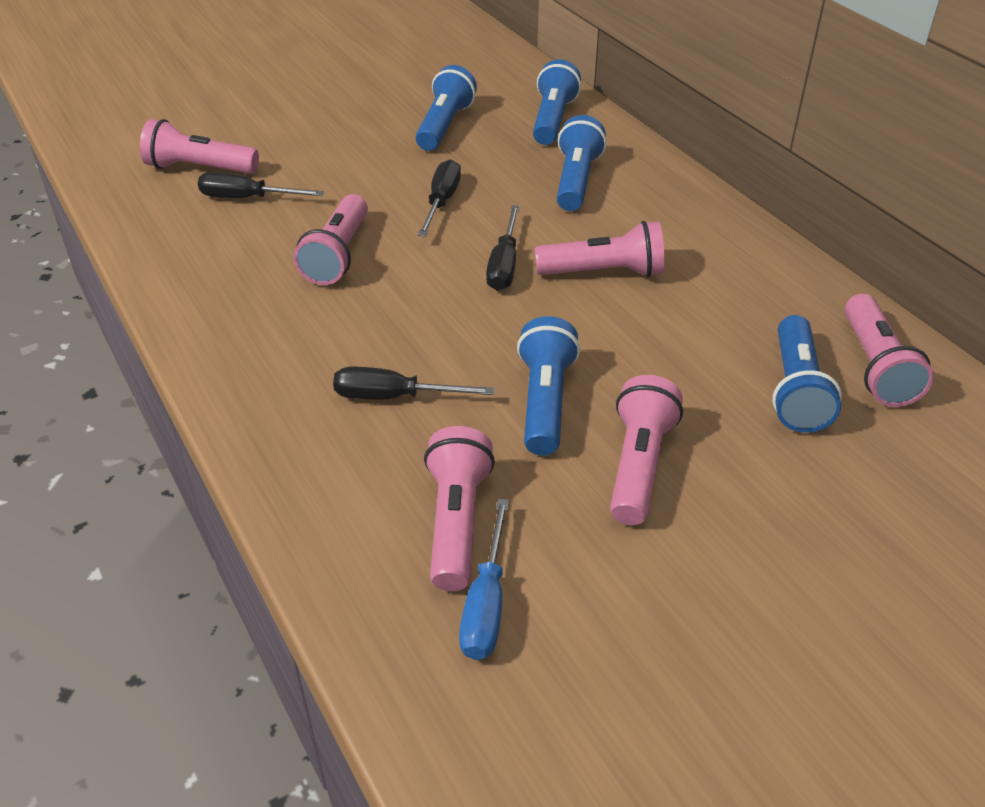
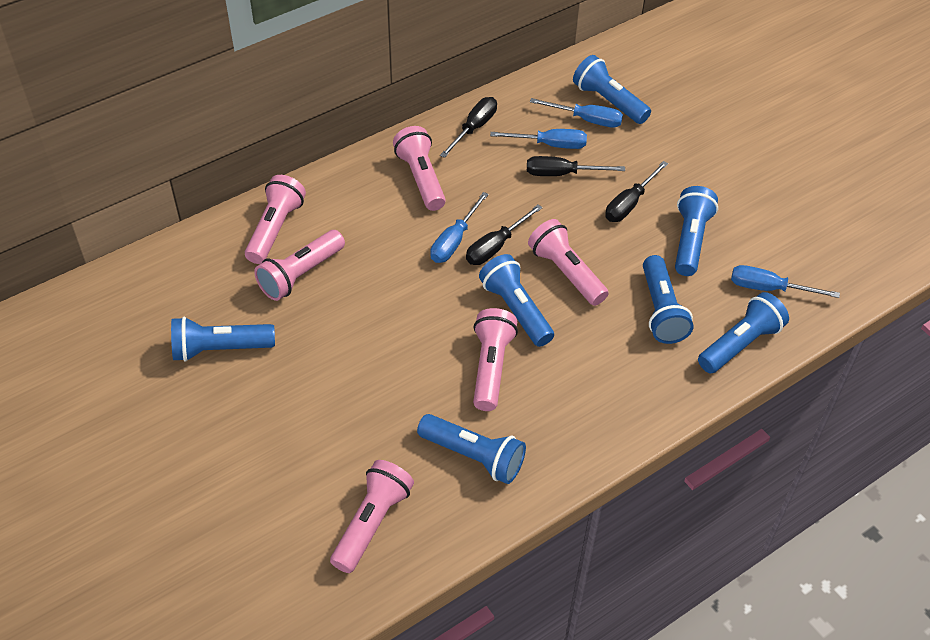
blue flashlight: [416,65,477,151] [517,316,580,455] [533,60,581,145] [557,115,606,211] [772,315,842,433] = 5 -> [171,317,275,362] [417,414,526,484] [479,254,554,347] [573,55,651,124] [643,255,694,344] [675,186,718,276] [698,292,789,373] = 7
blue screwdriver: [459,499,509,660] = 1 -> [430,192,489,263] [490,129,587,149] [530,98,623,128] [731,265,840,298] = 4

